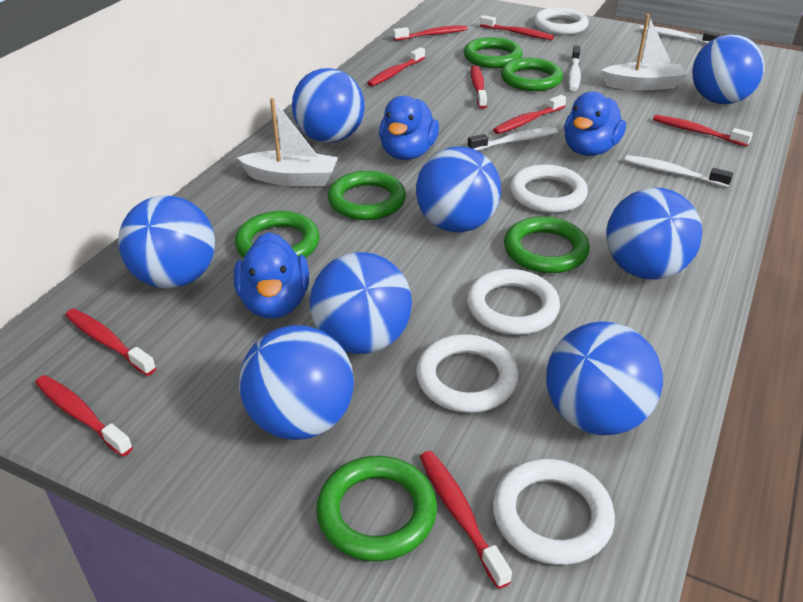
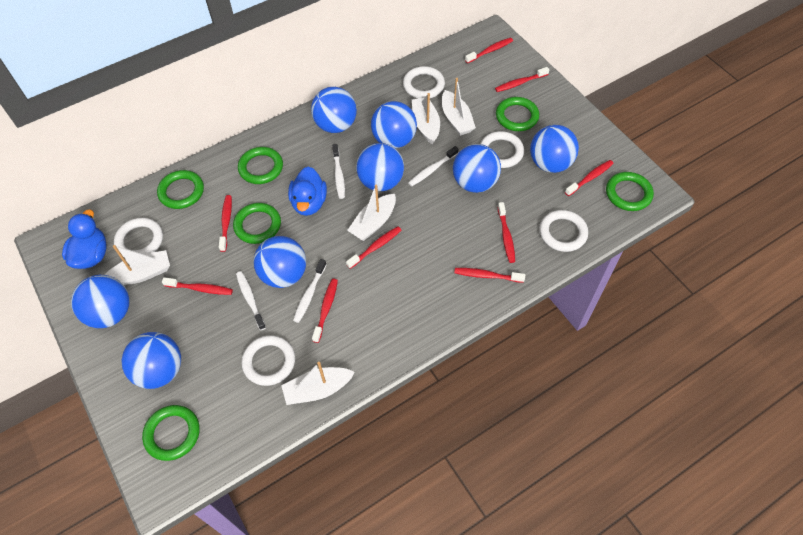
blue duck: [234,232,309,319] [379,96,439,160] [564,92,626,156] = 3 -> [62,209,107,269] [288,167,327,216] = 2
white boat: [237,98,338,186] [601,14,688,90] = 2 -> [105,245,170,285] [281,362,355,405] [347,184,396,241] [412,93,440,145] [442,78,476,136] = 5

